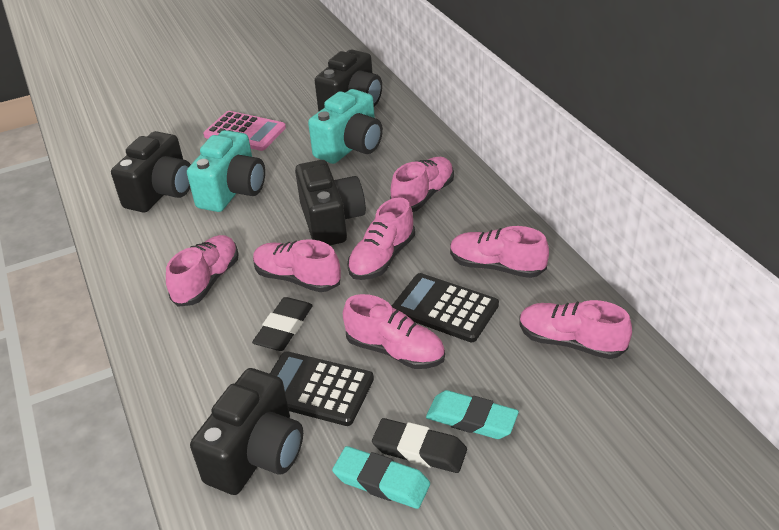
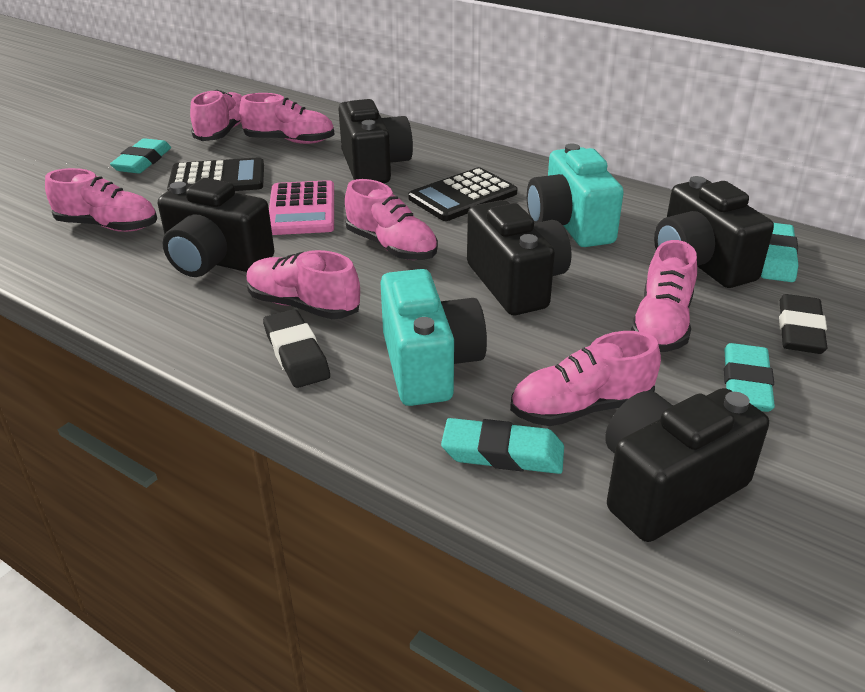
black camera: [111,131,191,213] [190,368,303,495] [295,160,366,245] [315,50,382,111] = 4 -> [158,178,274,277] [339,99,413,183] [467,200,571,315] [605,388,769,542] [654,176,774,288] = 5
turquoise eraser: [332,446,430,509] [426,390,519,439] = 2 -> [110,138,171,174] [441,418,564,474] [724,343,775,412] [761,223,798,282] = 4

